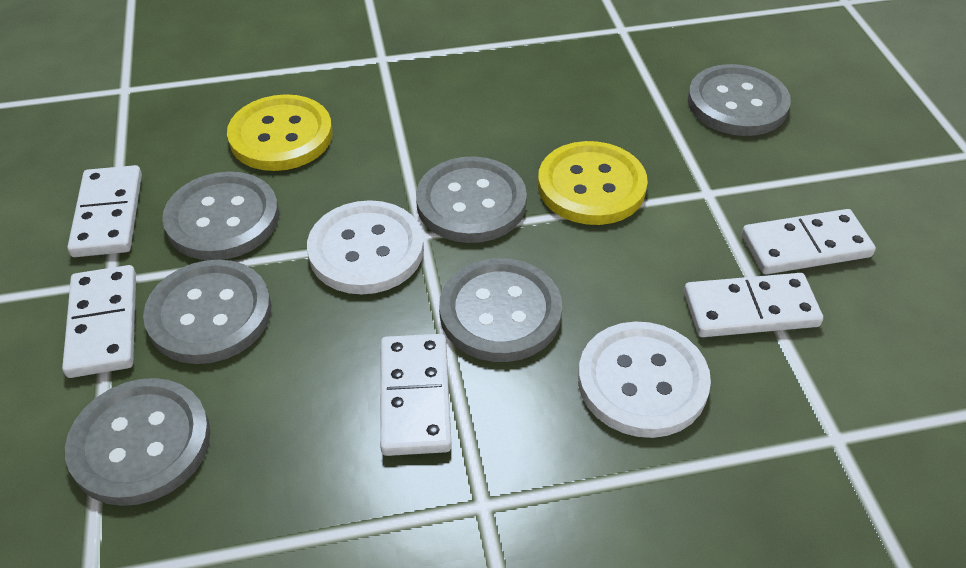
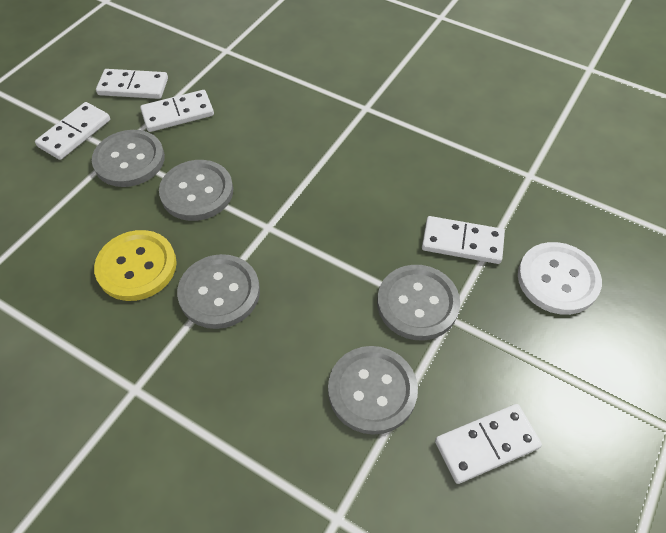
grey button: [65,378,210,506] [143,260,271,364] [162,172,279,260] [416,156,527,243] [439,258,562,362] [688,64,791,136] = 6 -> [92,130,165,187] [159,160,233,221] [177,254,260,329] [328,346,418,435] [377,265,460,340] = 5
white button: [307,200,424,294] [578,322,711,438] = 2 -> [518,242,602,315] = 1
yellow button: [227,94,333,171] [538,141,648,225] = 2 -> [94,230,177,301] = 1

